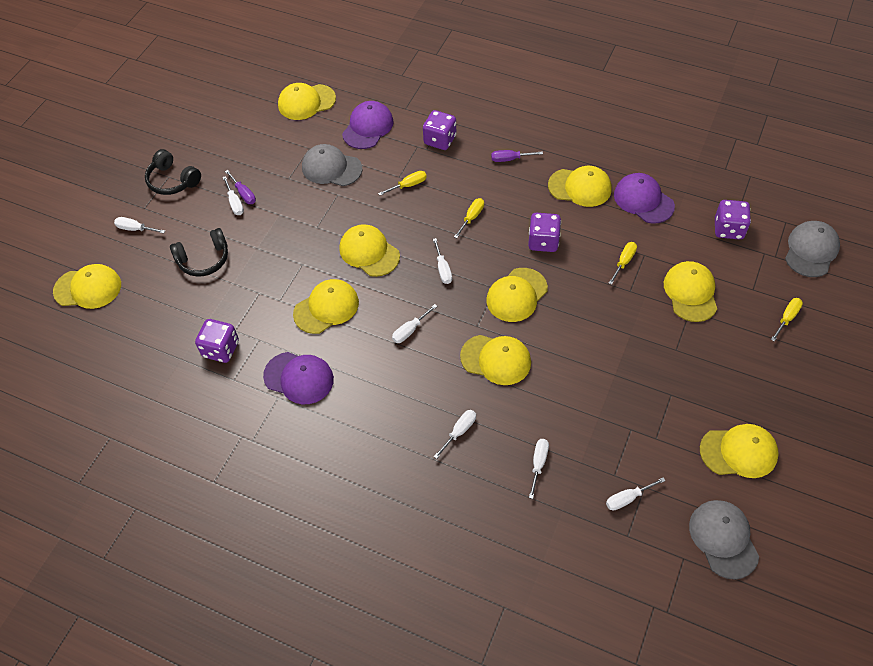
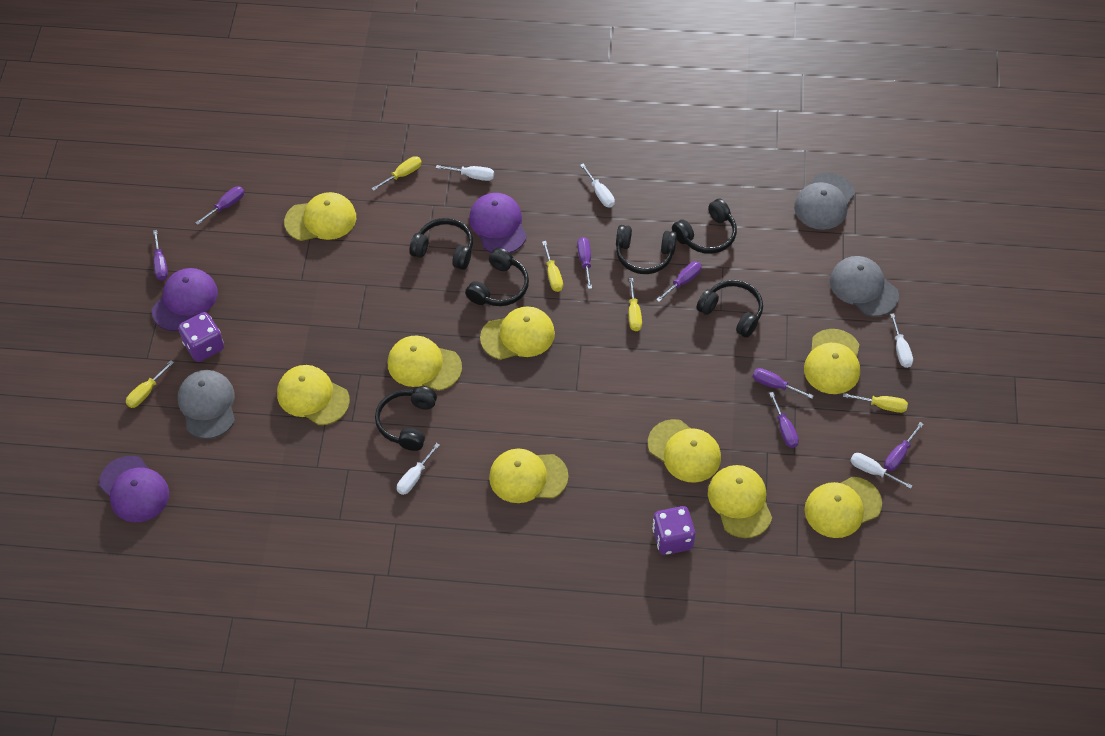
black headphones: [145,149,201,195] [170,228,228,277] = 2 -> [375,387,437,451] [409,218,473,270] [465,248,529,306] [616,225,677,274] [672,199,737,254] [696,280,763,338] = 6
purple dice: [195,319,239,363] [423,110,456,150] [528,213,561,252] [715,200,751,240] = 4 -> [178,312,224,362] [652,506,695,555] = 2
purple screwdriver: [225,170,256,204] [491,150,543,162] = 2 -> [153,230,168,280] [195,186,244,225] [577,237,592,289] [656,262,702,302] [753,368,814,399] [769,392,799,448] [884,422,924,471] = 7
white screwdriver: [114,217,165,233] [223,176,244,215] [392,304,437,343] [433,238,452,284] [434,410,476,459] [529,439,549,499] [606,477,666,510] = 7 -> [397,443,440,495] [436,165,494,181] [580,163,615,207] [850,453,913,489] [890,313,913,368] = 5
yellow screwdriver: [378,171,427,196] [454,198,484,238] [609,242,637,285] [771,298,803,341] = 4 -> [126,361,174,408] [371,156,422,191] [542,241,563,292] [629,278,642,331] [843,393,908,413] = 5

